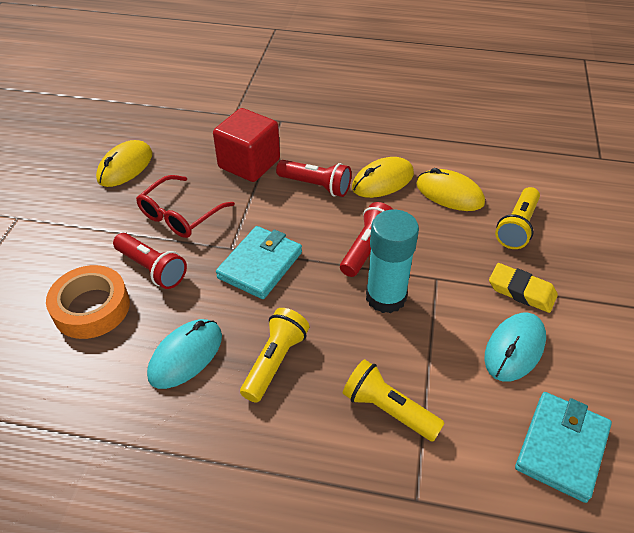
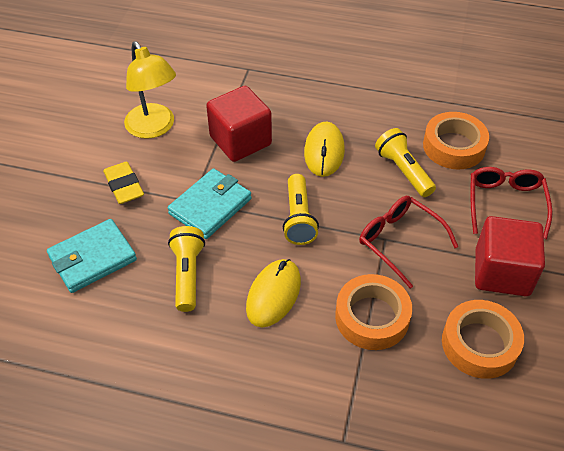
orange tape: [46,265,130,339] = 1 -> [335,274,412,350] [423,112,489,170] [442,300,524,379] = 3
red cube: [213,108,280,182] = 1 -> [206,86,272,162] [475,216,545,297] = 2
red flashlight: [113,233,187,289] [276,160,351,197] [340,202,394,277] = 3 -> none = 0
red glasses: [136,175,235,238] = 1 -> [359,196,458,289] [471,167,553,239] = 2
turquoise glue stick: [366,210,419,313] = 1 -> none = 0
turquoise mouse: [147,319,222,389] [484,313,546,381] = 2 -> none = 0
yellow lamp: none = 0 -> [124,41,176,139] = 1
yellow mouse: [96,140,152,187] [352,157,414,198] [416,168,485,211] = 3 -> [246,259,301,327] [304,122,345,177] = 2

